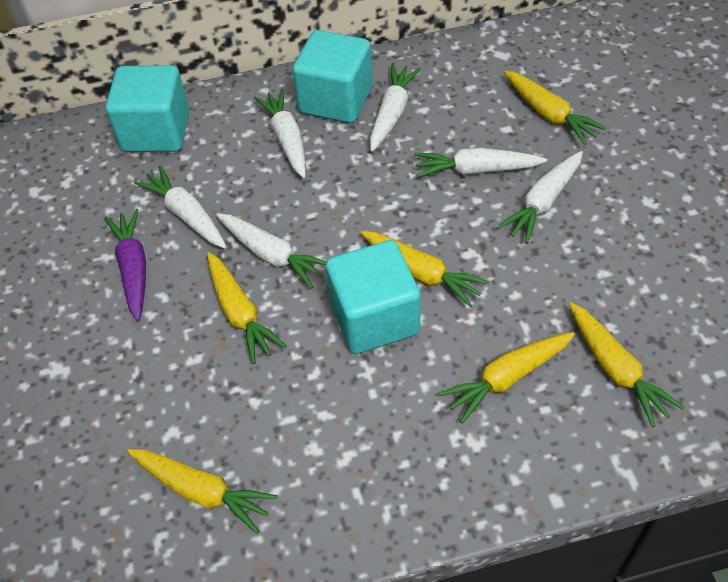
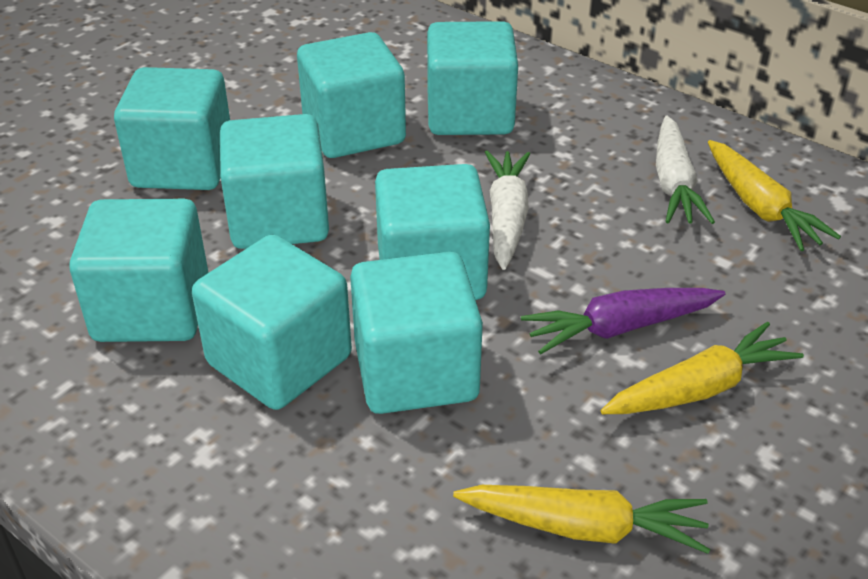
turquoise cube: [106,65,189,152] [293,30,373,123] [325,240,420,354] = 3 -> [69,199,209,342] [114,67,230,190] [192,235,352,410] [220,114,329,249] [297,32,406,158] [350,252,483,414] [375,164,490,300] [427,21,518,135] = 8
white carrot: [134,165,227,249] [216,213,326,289] [254,89,306,178] [370,63,421,152] [414,148,547,178] [497,151,583,244] = 6 -> [485,151,530,270] [656,115,715,224] = 2
yellow carrot: [127,449,277,534] [207,252,287,364] [361,231,489,308] [439,332,575,424] [504,71,607,145] [569,302,684,427] = 6 -> [453,485,710,554] [601,321,804,414] [708,140,841,251] = 3

